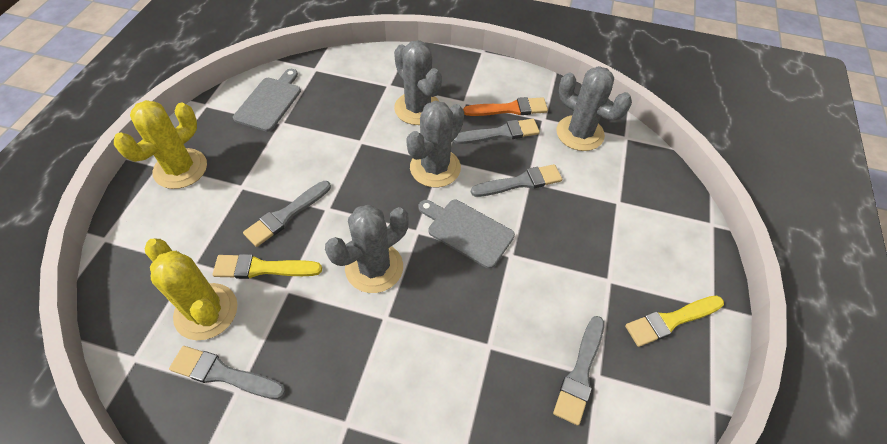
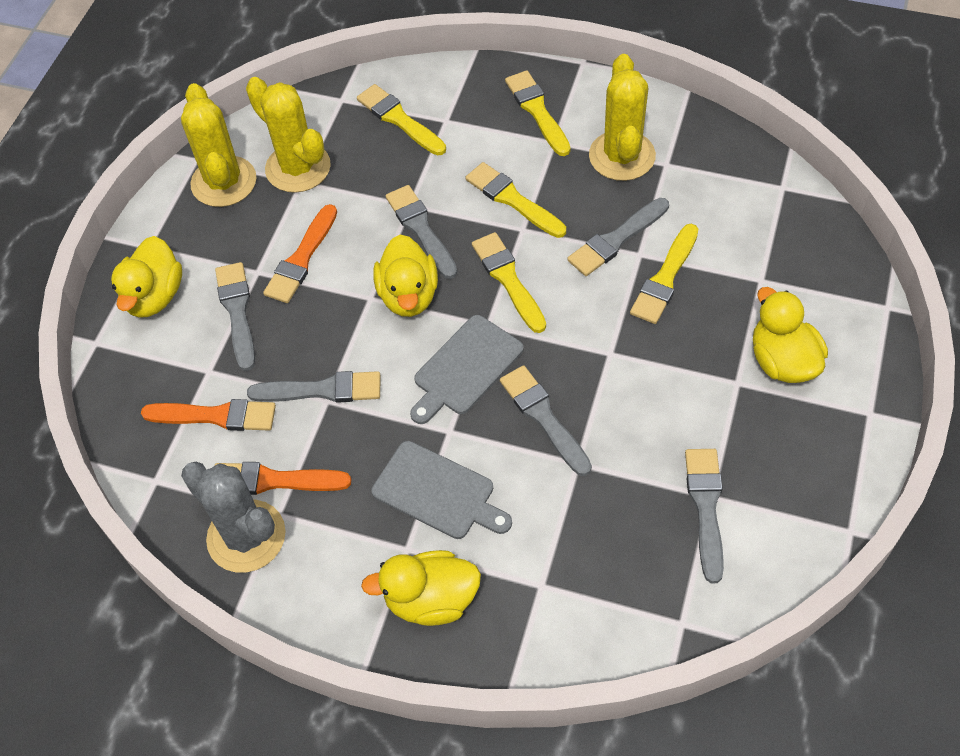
grey brush: [169,346,286,399] [243,181,331,247] [453,119,540,144] [471,164,562,197] [553,316,604,425] = 5 -> [215,262,255,371] [247,371,380,403] [386,185,457,279] [500,365,592,476] [567,198,669,276] [685,449,724,583] = 6
grey cactus: [325,205,408,293] [394,40,442,125] [406,101,464,188] [556,66,632,151] = 4 -> [181,462,286,573] = 1
orange brush: [463,97,548,116] = 1 -> [141,399,276,431] [215,462,352,495] [263,204,337,303] = 3
yellow brush: [213,254,322,279] [625,296,724,347] = 2 -> [357,84,446,155] [465,162,566,238] [472,232,546,333] [505,70,571,156] [630,224,698,324] = 5
yellow cactus: [114,100,207,189] [145,239,237,340] = 2 -> [181,83,256,207] [246,77,331,193] [589,54,656,181] = 3
yellow duck: none = 0 -> [111,236,182,318] [361,550,481,626] [373,235,438,317] [753,287,828,383] = 4

